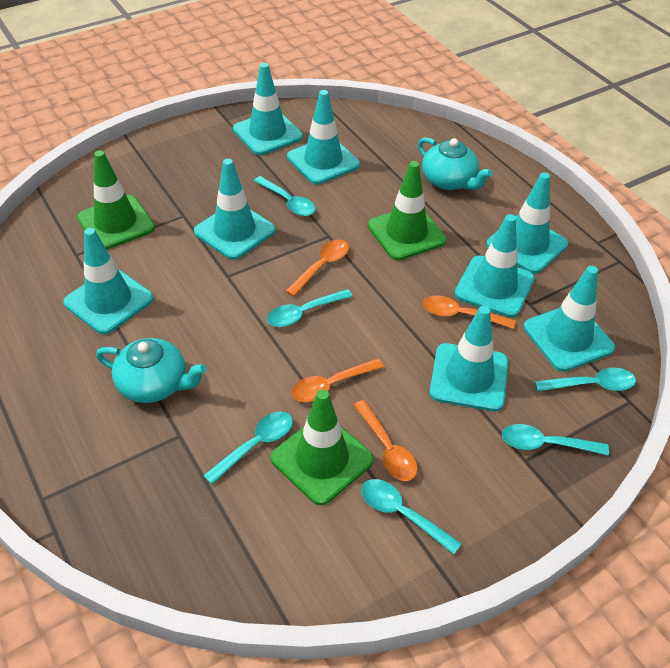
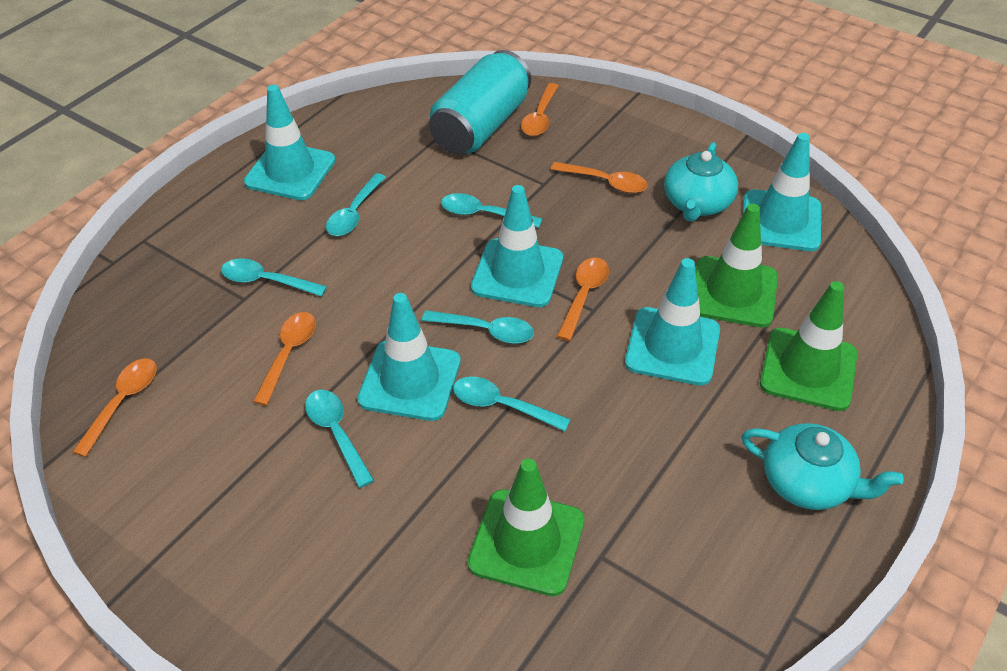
orange spoon: [286,239,349,296] [292,359,384,402] [354,400,418,481] [422,296,516,329] = 4 -> [72,358,157,457] [253,312,316,406] [521,83,558,136] [550,162,648,193] [557,257,609,341] = 5
turquoise can: none = 0 -> [429,50,531,154] = 1
turquoise traffic cone: [63,228,154,334] [194,159,276,260] [233,63,303,155] [287,90,360,185] [429,306,508,411] [455,214,535,318] [486,172,568,274] [524,266,615,372] = 8 -> [244,85,335,200] [357,293,461,421] [471,185,563,307] [625,258,720,386] [742,133,821,251] = 5

